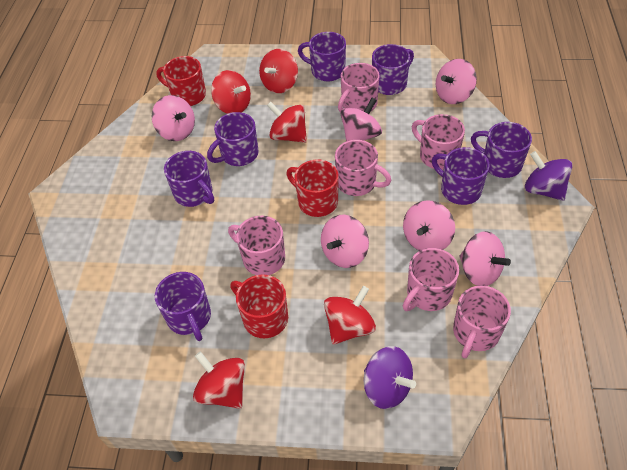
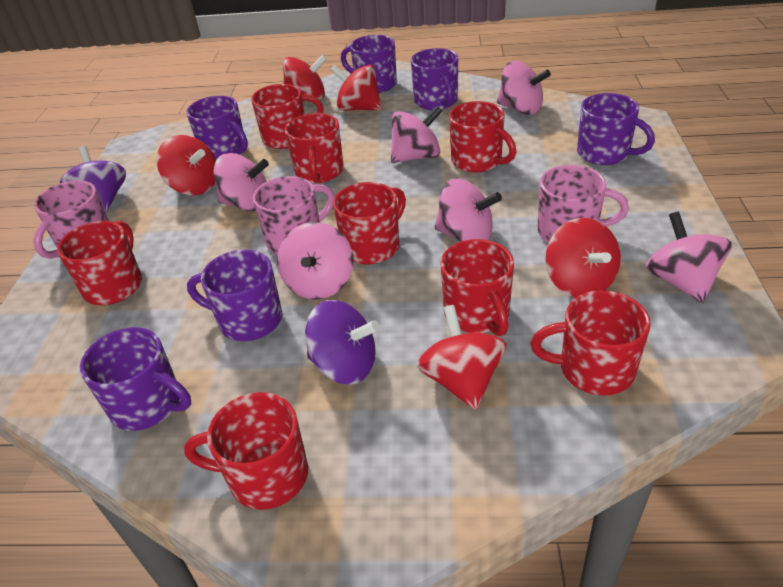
pink mug: [228,216,285,275] [335,140,392,196] [338,63,380,112] [403,248,459,311] [412,114,465,170] [453,285,511,359] = 6 -> [33,180,109,259] [253,176,335,254] [537,165,629,243] = 3
purple mug: [155,272,211,341] [164,151,214,207] [207,112,259,166] [298,32,346,81] [372,44,414,95] [432,147,489,205] [471,122,532,178] = 7 -> [80,327,191,431] [186,96,248,159] [187,250,282,341] [341,35,397,93] [411,48,458,110] [577,93,655,165] = 6
red mug: [156,56,206,106] [230,275,288,338] [286,160,339,217] = 3 -> [57,221,142,305] [184,392,308,510] [251,84,324,149] [285,113,344,183] [333,182,406,265] [440,239,514,336] [449,101,516,173] [530,290,651,396] = 8

